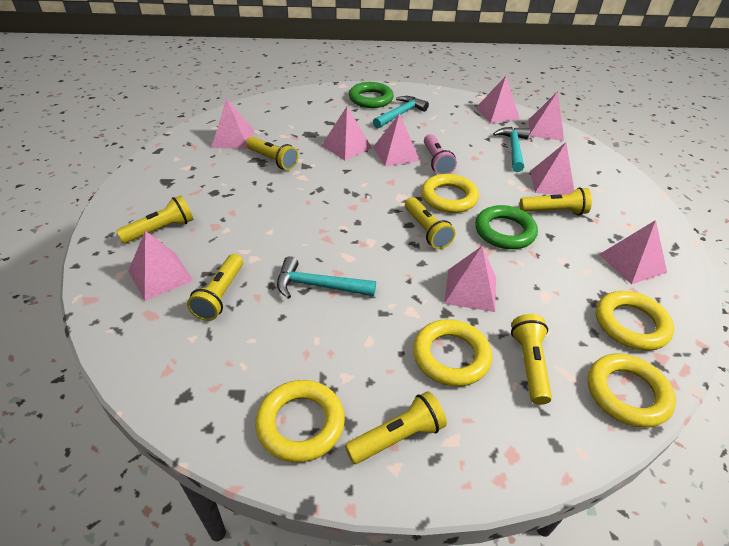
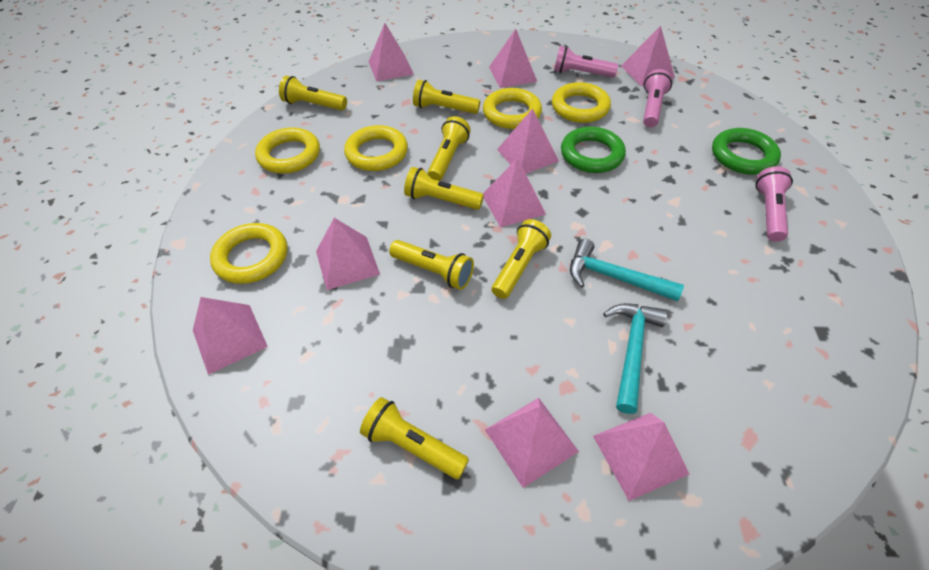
pink flashlight: [424,134,457,175] = 1 -> [554,46,618,78] [643,69,672,127] [755,166,793,242] = 3
turquoise hammer: [277,256,376,299] [373,96,429,128] [493,127,530,172] = 3 -> [570,239,684,302] [603,303,668,414] = 2

